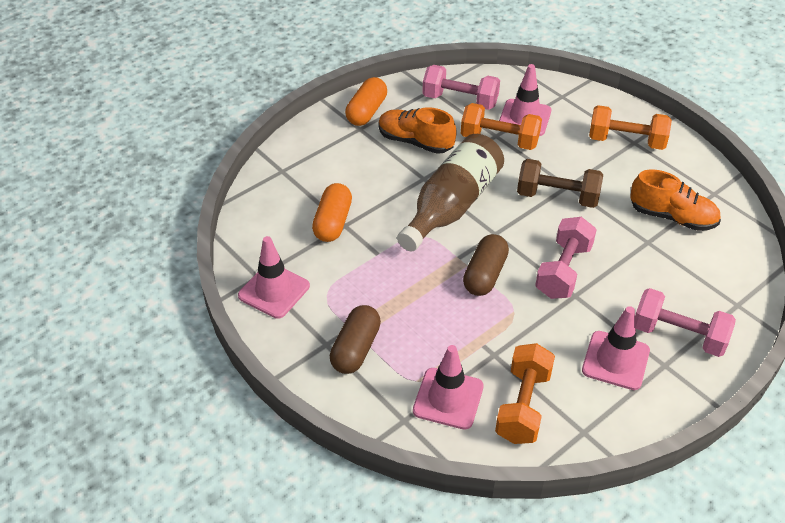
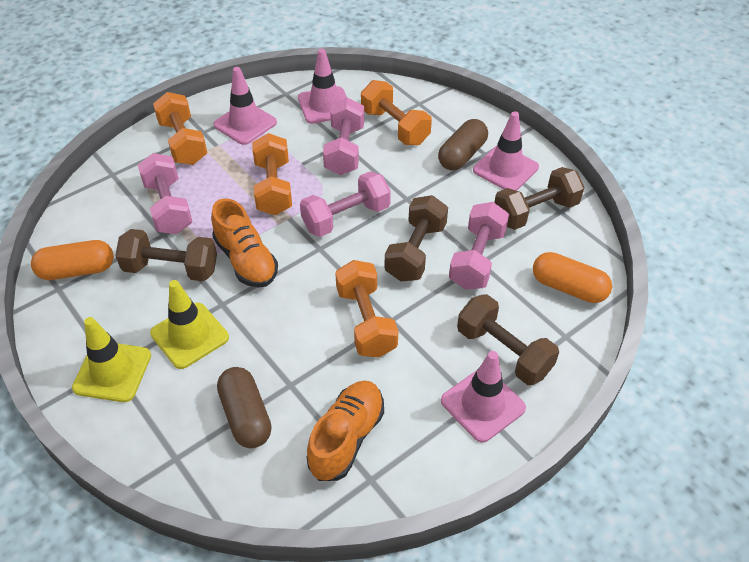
brown bottle: [397,134,504,251] = 1 -> none = 0
brown dumbbell: [517,159,603,208] = 1 -> [115,229,217,281] [385,195,448,281] [457,294,559,385] [494,167,585,230] = 4
orange dumbbell: [461,103,542,150] [495,343,555,444] [589,105,672,150] = 3 -> [153,92,207,165] [252,133,292,215] [335,260,398,358] [361,80,432,145] = 4
pink dumbbell: [422,65,500,110] [535,217,597,299] [635,288,736,357] = 3 -> [138,153,192,234] [300,171,391,237] [323,98,364,175] [449,202,509,290] = 4
yellow traffic cone: none = 0 -> [72,317,151,402] [150,280,229,369] = 2

